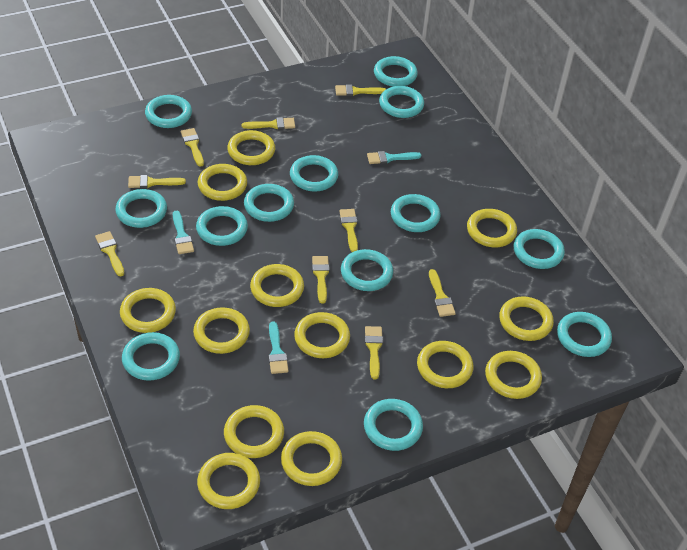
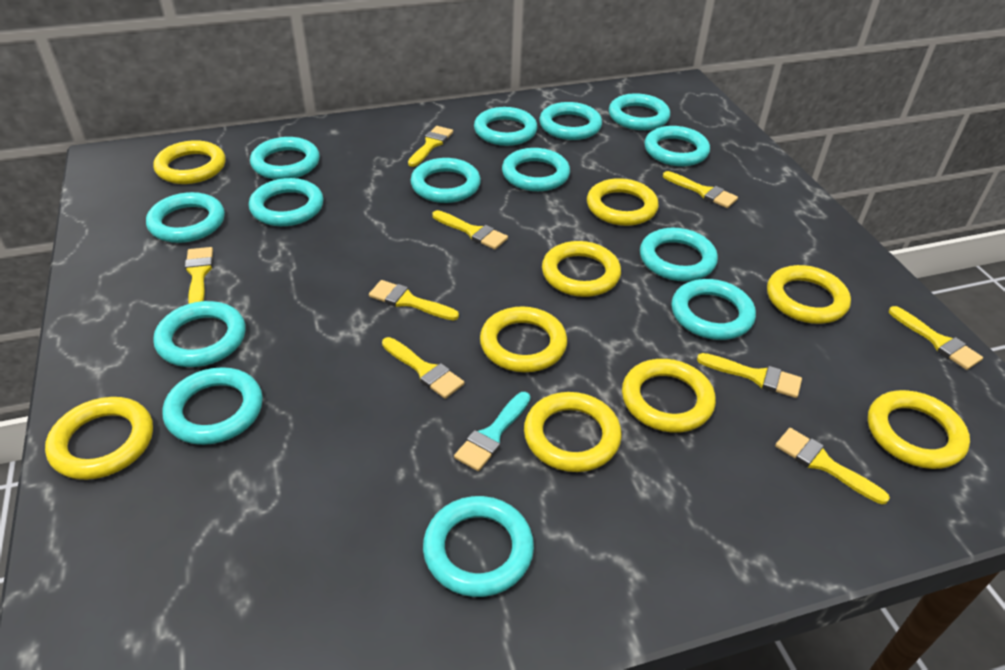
turquoise brush: [173,211,194,254] [268,321,289,374] [367,151,421,164] = 3 -> [454,392,530,471] = 1
turquoise ring: [115,189,167,228] [122,332,180,381] [145,95,192,128] [196,206,248,246] [244,184,294,222] [290,155,338,191] [341,249,393,291] [364,399,423,451] [374,56,418,87] [379,86,424,118] [391,194,441,232] [513,229,565,269] [557,312,612,357] = 13 -> [146,192,225,243] [153,301,245,367] [163,367,263,445] [249,178,324,226] [250,137,320,180] [410,158,481,203] [423,496,534,597] [474,107,537,146] [502,148,570,191] [539,102,602,140] [609,93,670,130] [640,228,718,281] [644,126,710,166] [671,279,756,340] = 14
yellow ring: [120,288,176,333] [193,307,250,354] [197,453,260,509] [198,164,247,201] [224,405,284,458] [227,130,275,165] [250,264,304,307] [281,431,342,486] [294,312,350,358] [417,341,474,388] [467,209,517,247] [485,351,542,399] [499,296,554,341] = 13 -> [45,397,153,480] [153,140,226,184] [480,306,567,372] [524,392,622,472] [542,241,621,297] [587,178,659,226] [622,359,716,432] [767,265,851,324] [868,390,970,469] = 9

